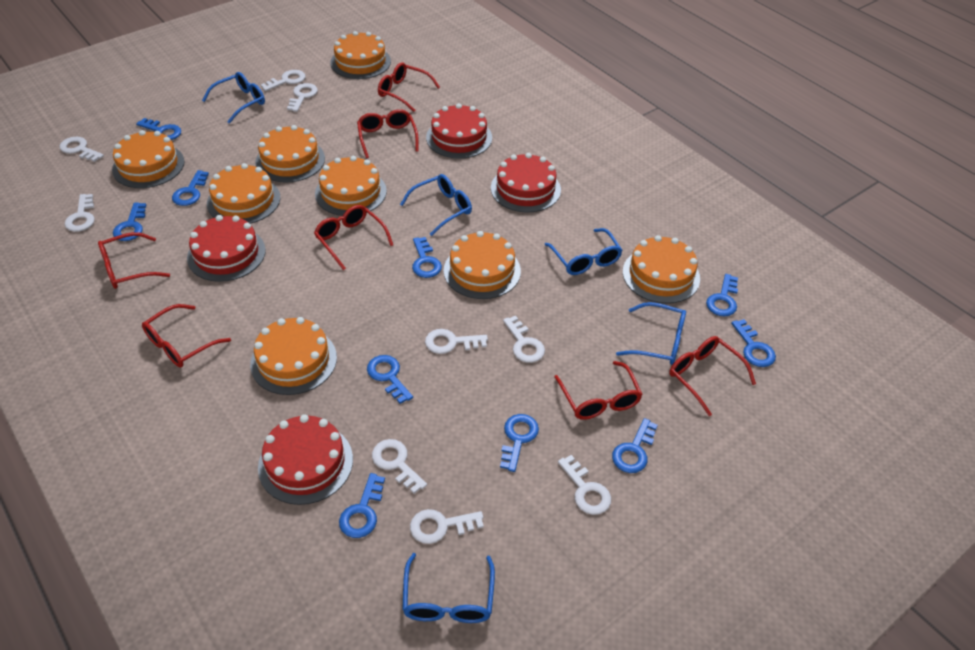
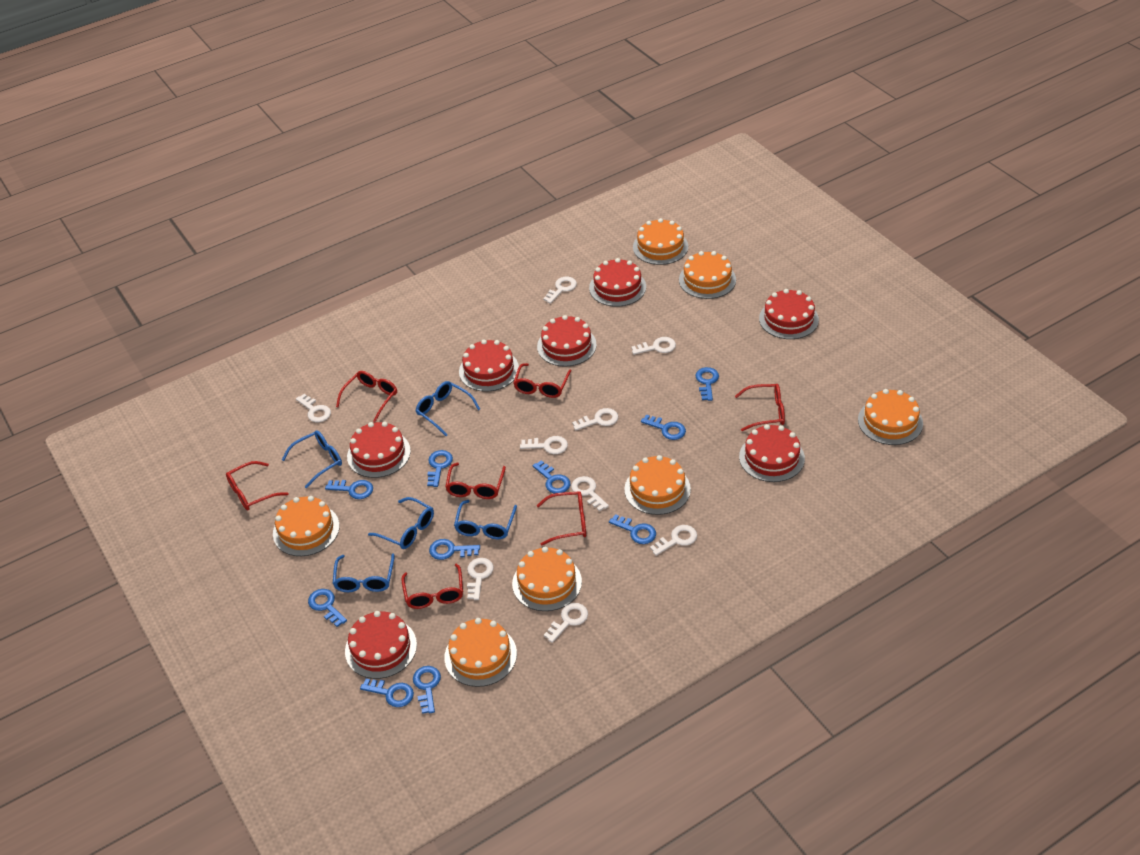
orange cake: [112,130,184,188] [207,163,280,224] [250,317,337,395] [255,125,325,183] [315,156,387,216] [330,31,391,79] [444,231,521,299] [623,235,700,304] = 8 -> [273,496,340,556] [444,618,517,687] [512,547,582,611] [624,455,691,515] [633,218,688,265] [679,251,736,299] [858,389,923,445] = 7
red cake: [187,215,266,282] [258,414,353,505] [426,103,492,159] [491,153,561,213] = 4 -> [345,611,417,679] [347,422,411,478] [459,339,519,392] [537,315,597,367] [589,258,646,307] [739,424,805,482] [759,289,819,339] = 7

